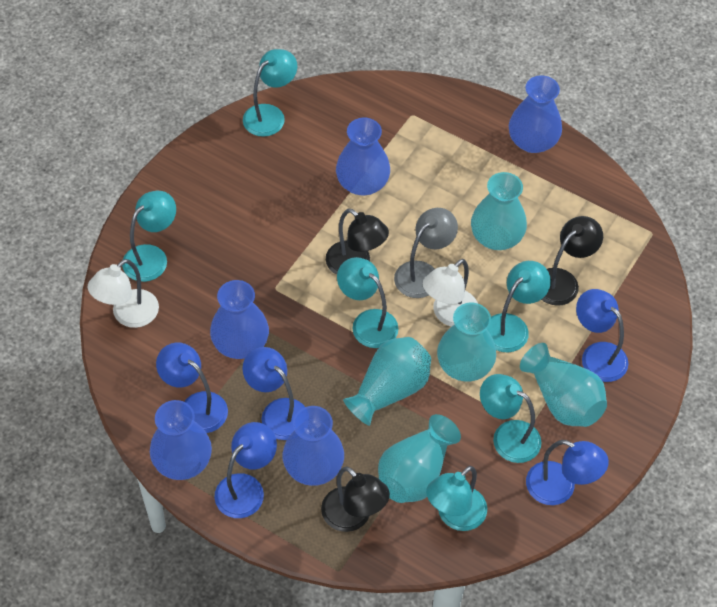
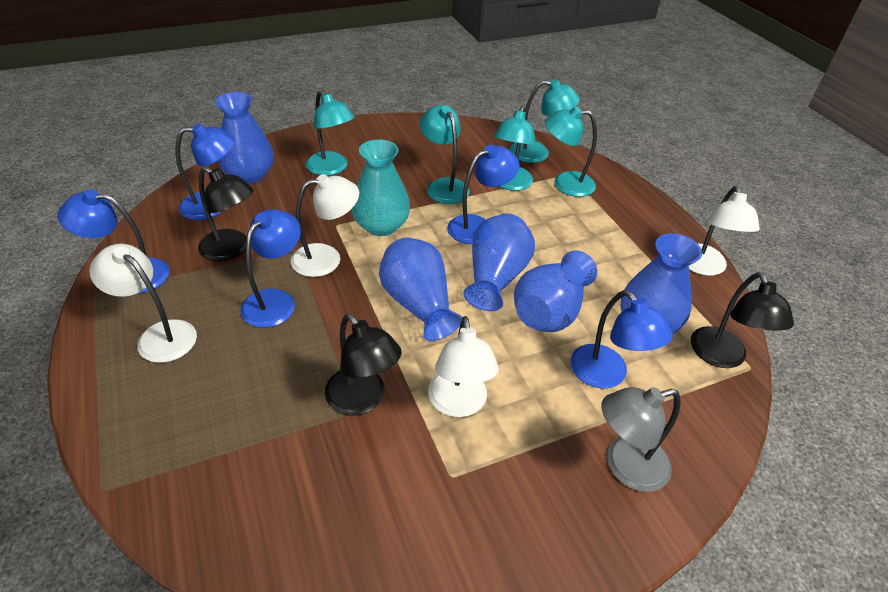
turquoise lamp: [122,191,176,282] [243,49,297,137] [337,257,398,348] [426,466,487,531] [480,374,542,463] [487,261,551,352] = 6 -> [306,90,355,176] [420,105,470,204] [494,106,536,191] [510,79,580,163] [545,107,597,197] = 5
turquoise vase: [343,337,431,426] [378,414,461,503] [437,303,496,381] [471,172,527,250] [520,343,607,427] = 5 -> [351,139,410,236] = 1
white lamp: [88,259,159,328] [423,259,478,327] = 2 -> [89,244,197,363] [291,174,359,277] [428,316,499,417] [689,186,760,276] = 4

